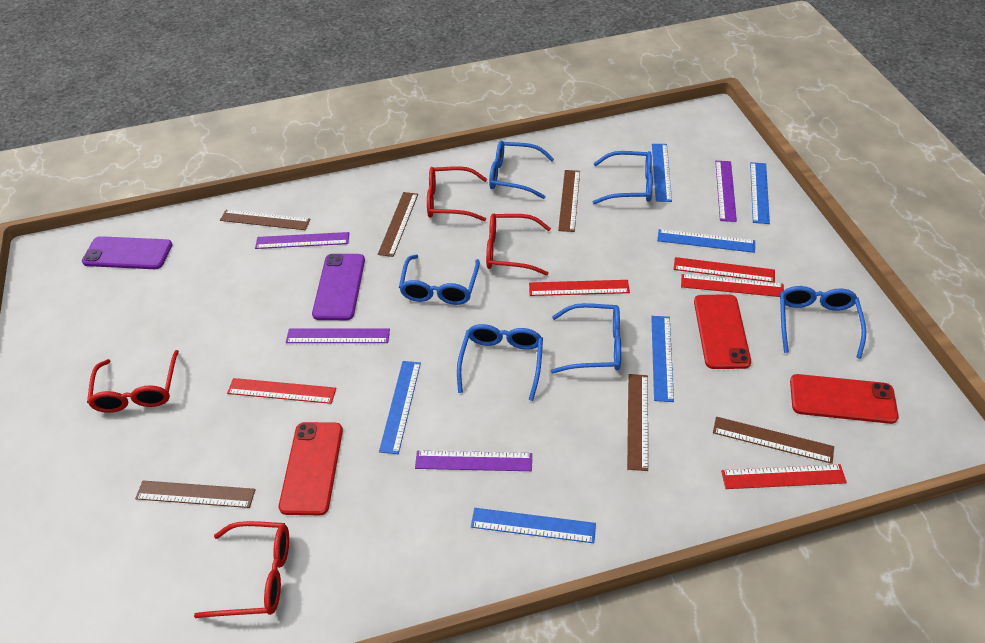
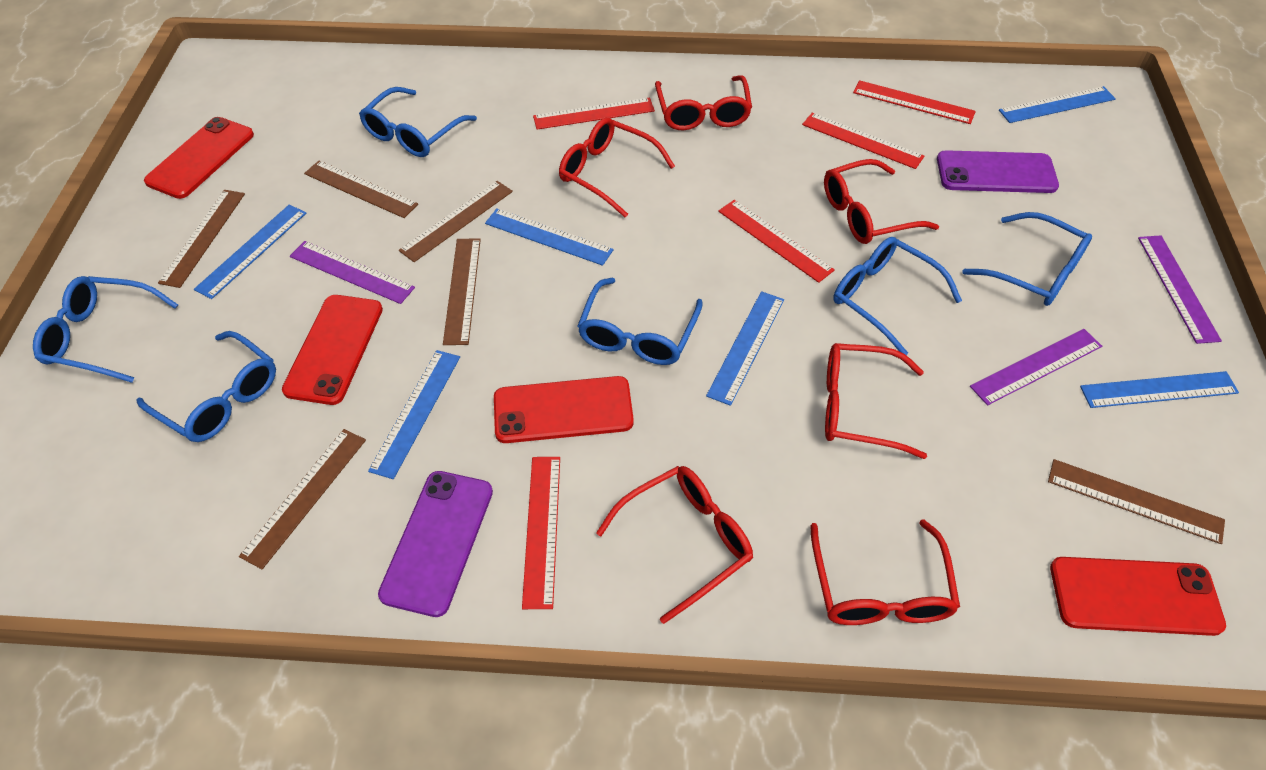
purple ruler: [255,232,349,249] [286,329,390,343] [415,451,532,471] [715,161,737,222] = 4 -> [290,241,415,304] [970,329,1102,405] [1138,235,1222,344] = 3
red glasses: [87,350,179,413] [194,521,289,618] [427,166,487,221] [486,213,551,276] = 4 -> [559,117,675,217] [596,466,753,624] [655,75,752,130] [810,519,960,625] [824,159,939,244] [825,343,927,459] = 6
red phone: [279,422,343,515] [694,294,751,369] [790,374,899,424] = 3 -> [144,117,254,199] [282,295,383,405] [494,376,634,443] [1050,557,1226,636] = 4

